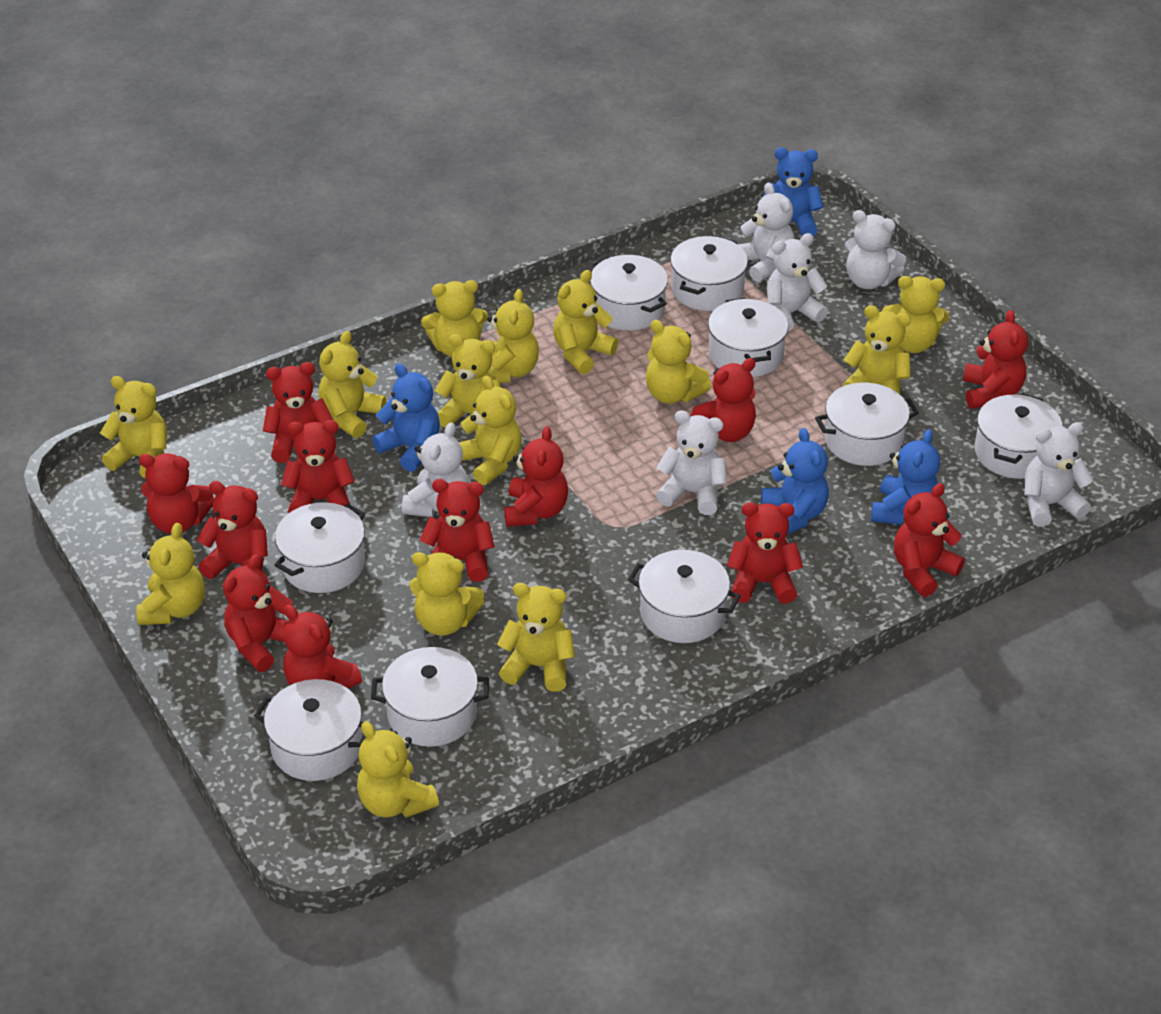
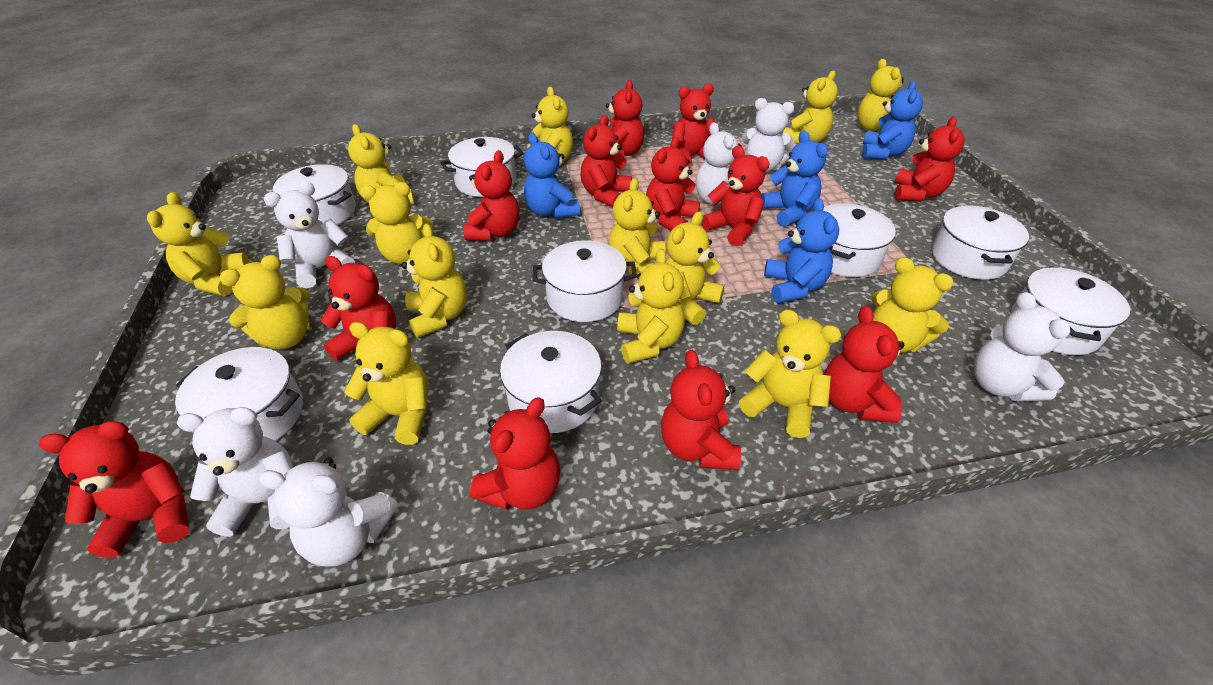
white pot: [254,679,366,781] [275,502,365,593] [371,647,489,747] [590,255,668,331] [628,550,741,643] [670,236,748,311] [708,298,788,377] [815,382,919,466] [975,393,1062,479] = 9 -> [175,347,303,441] [273,164,356,225] [440,137,523,197] [500,331,602,433] [532,240,637,322] [823,203,896,277] [932,206,1029,280] [1011,266,1130,355] = 8

